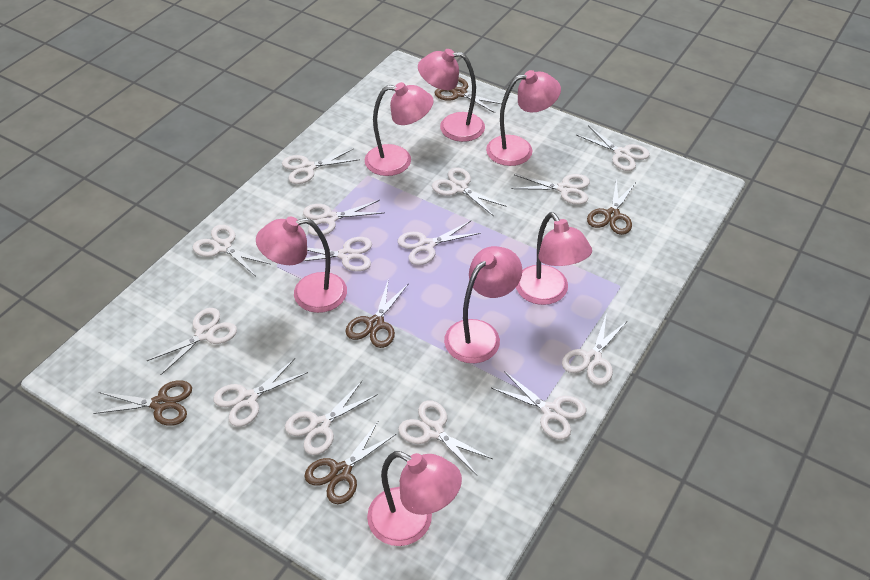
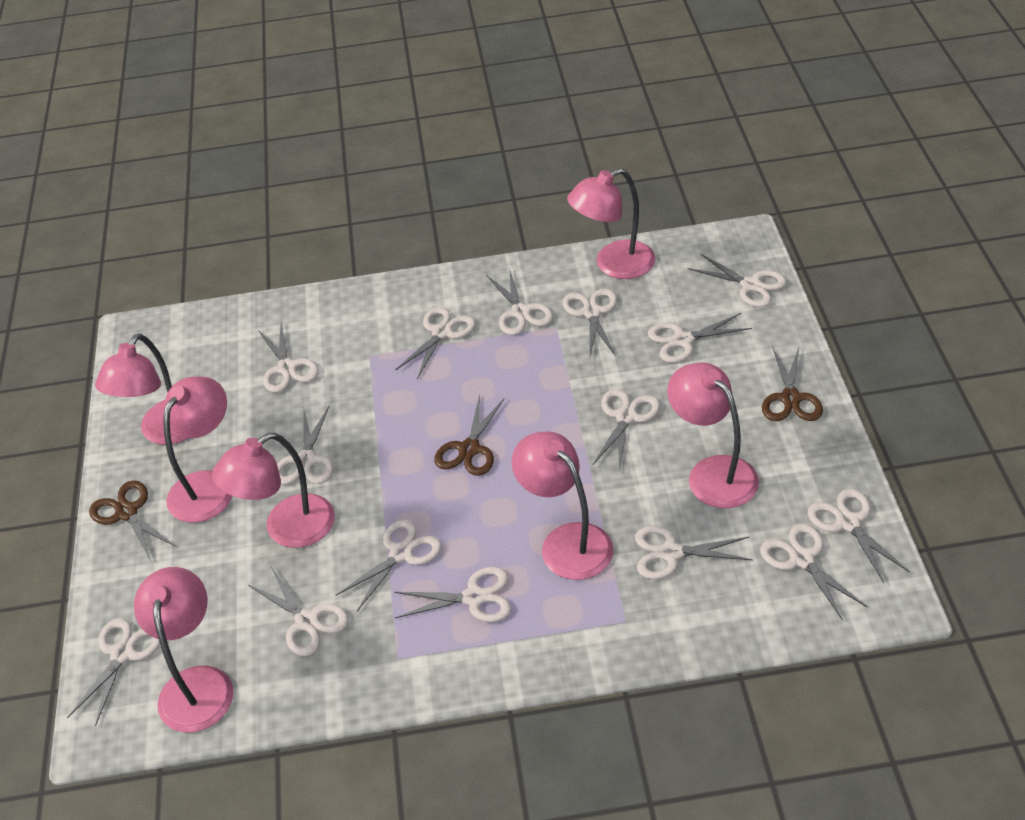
brown scissors: [93,380,192,426] [304,422,396,504] [345,278,409,348] [435,77,502,113] [587,178,635,235] = 5 -> [89,480,176,559] [434,394,505,476] [762,348,823,421] = 3
white scissors: [147,308,237,375] [193,225,271,275] [213,358,308,427] [282,149,360,184] [285,381,378,455] [303,200,383,236] [304,237,372,272] [398,221,481,265] [398,400,493,475] [432,167,507,216] [492,371,586,440] [512,174,590,205] [562,315,627,385] [577,126,650,171] = 14 -> [67,618,160,726] [248,567,348,656] [258,323,319,393] [277,406,333,485] [336,519,442,611] [394,567,511,622] [395,307,476,379] [487,268,553,335] [562,288,617,356] [593,389,660,470] [635,526,753,579] [648,313,752,363] [688,254,787,307] [760,524,867,621] [808,489,909,583] = 15

